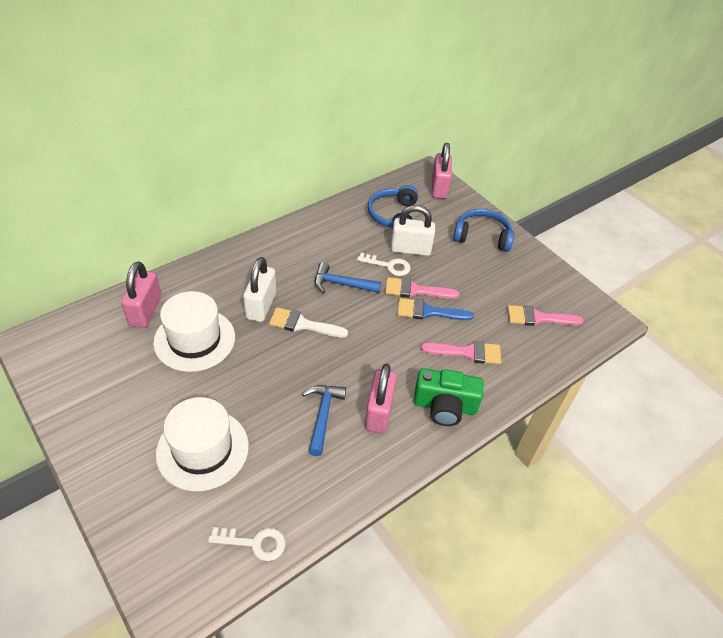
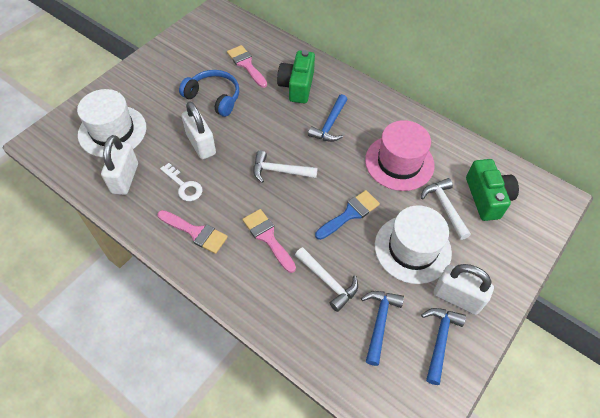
blue hammer: [302,385,346,456] [315,262,381,293] = 2 -> [308,94,347,142] [361,291,404,366] [421,308,466,385] = 3
blue headphones: [368,185,418,229] [453,209,514,252] = 2 -> [179,70,239,117] = 1
green camera: [414,368,484,426] = 1 -> [277,50,315,103] [466,159,519,221] = 2
pink hat: none = 0 -> [365,120,434,191] = 1
pink padlock: [121,262,162,328] [365,364,397,433] [432,143,452,199] = 3 -> none = 0
white brush: [269,307,348,338] = 1 -> none = 0
white hammer: none = 0 -> [253,151,318,183] [295,247,358,312] [421,178,471,240] = 3
white key: [208,527,285,561] [357,253,410,276] = 2 -> [160,163,202,201] = 1
white padlock: [243,257,276,322] [391,205,435,256] = 2 -> [101,135,138,195] [181,101,216,160] [434,264,494,315] = 3

